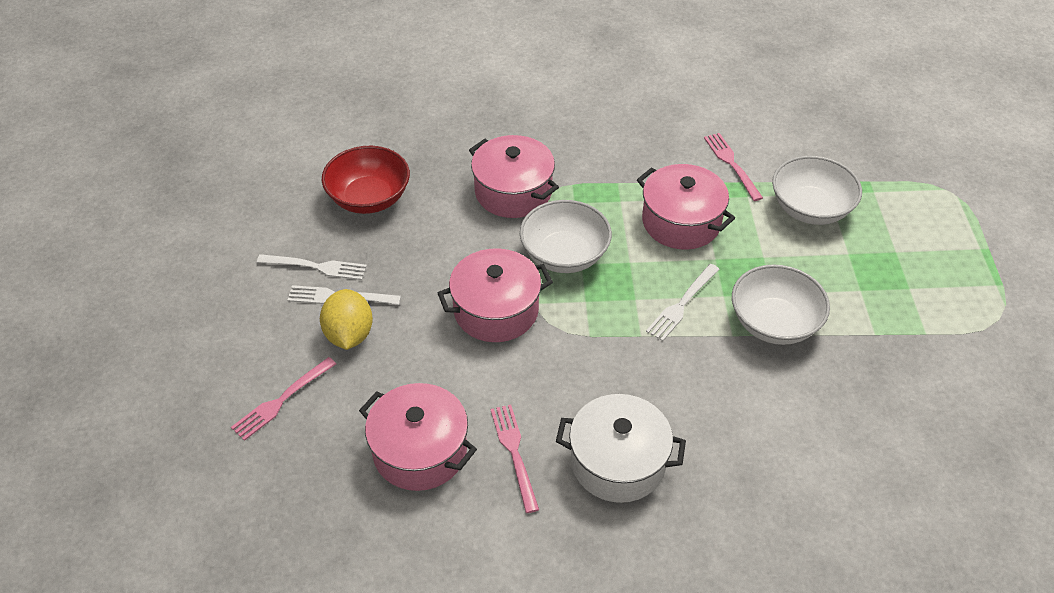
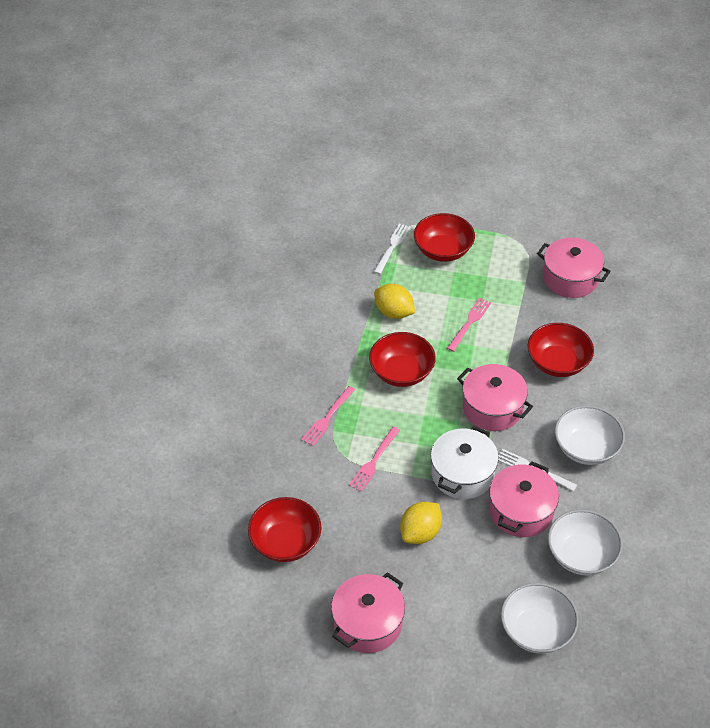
red bowl: [322,146,410,214] = 1 -> [248,497,321,562] [369,332,436,387] [414,213,475,262] [528,323,594,377] = 4
white fork: [257,254,367,280] [288,285,401,305] [646,264,719,341] = 3 -> [374,223,411,274] [498,449,577,491] = 2
yellow lemon: [320,289,373,350] = 1 -> [374,284,415,319] [400,502,442,544] = 2

